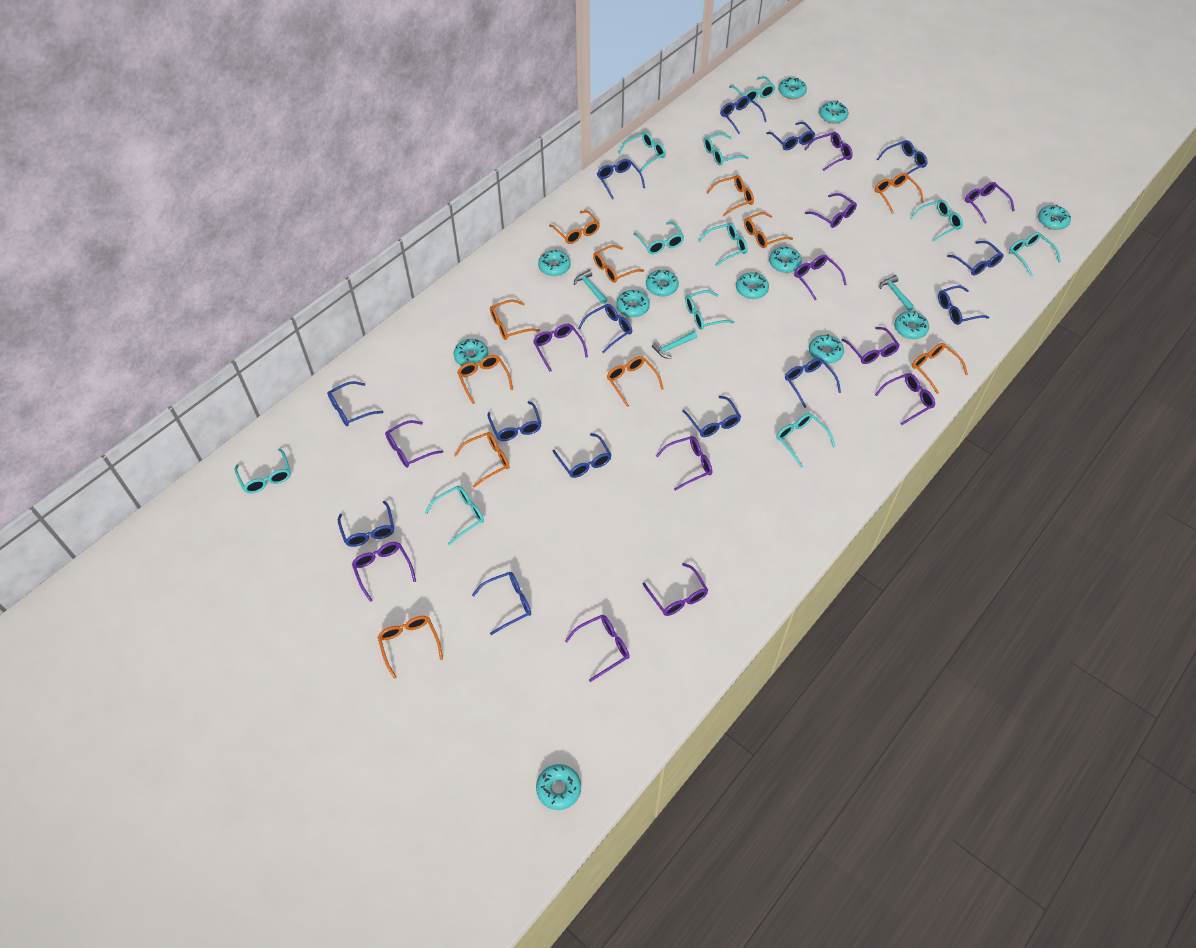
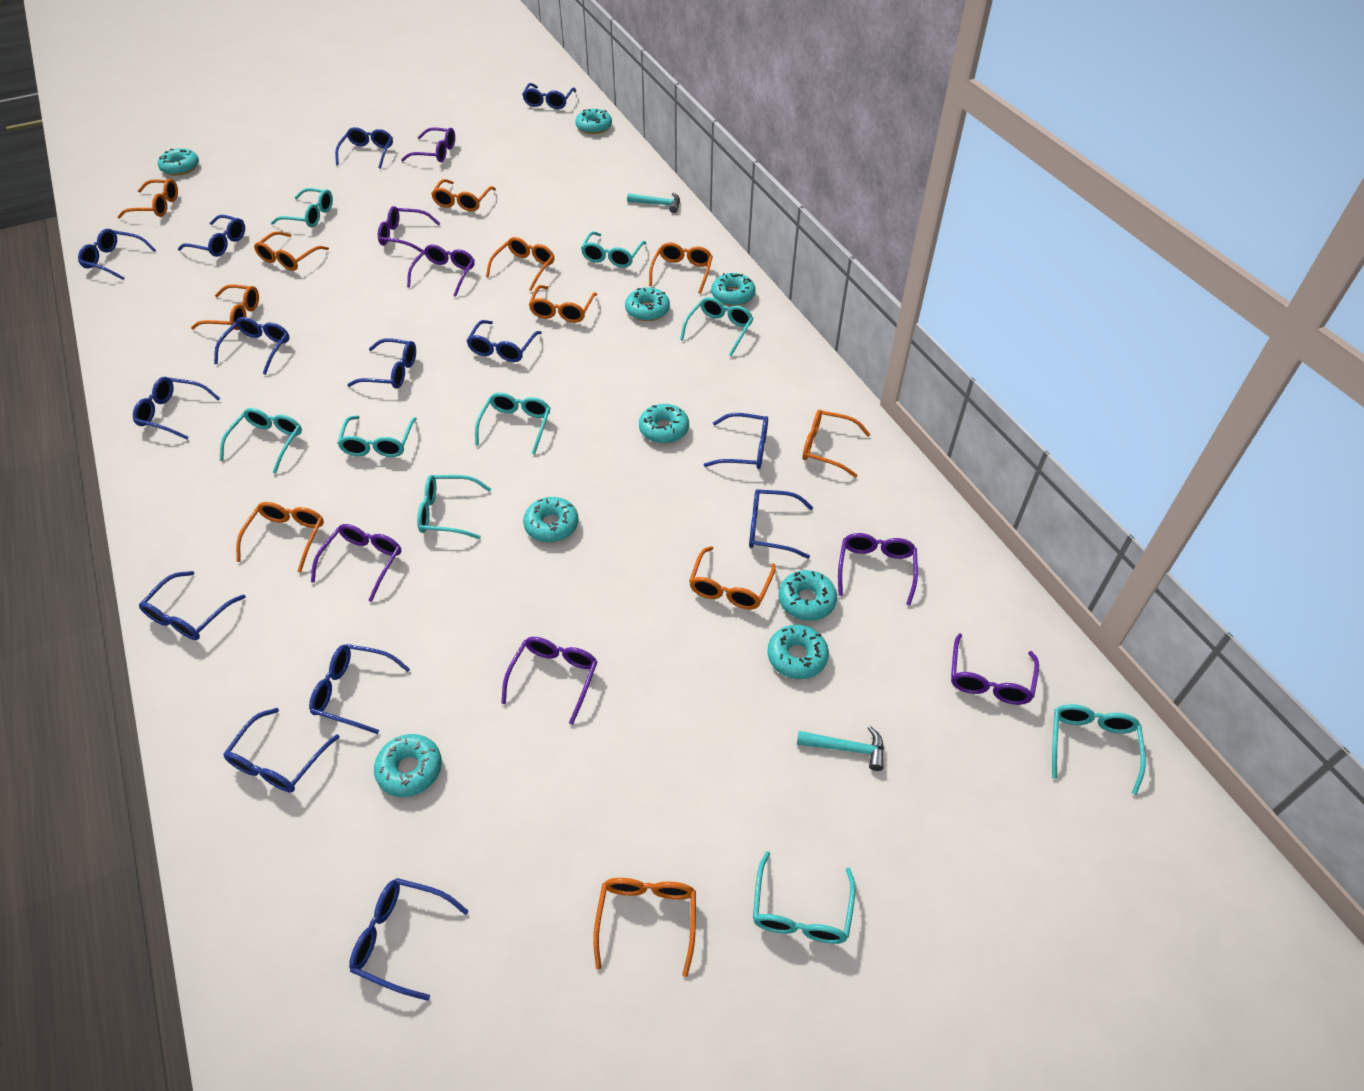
purple glasses: [352,542,416,602] [385,420,443,468] [533,324,588,372] [565,615,630,682] [642,563,708,616] [656,436,712,491] [794,255,847,300] [804,132,853,171] [805,193,857,228] [842,327,900,364] [875,373,935,425] [965,182,1015,224] = 12 -> [311,524,401,602] [378,206,440,252] [401,127,455,162] [407,244,475,297] [501,637,598,725] [838,533,918,606] [951,633,1039,705] = 7
turquoise donut: [454,339,488,366] [536,764,581,810] [538,250,571,276] [616,290,650,317] [646,270,679,296] [736,272,769,299] [769,247,802,273] [778,78,807,99] [809,334,844,364] [819,101,848,124] [894,311,929,339] [1038,205,1071,230] = 12 -> [158,148,199,176] [374,734,442,797] [523,497,578,542] [575,109,612,134] [625,287,670,321] [639,404,689,443] [711,273,756,306] [767,625,829,679] [778,570,837,621] = 9
turquoise glasses: [234,448,291,493] [425,486,484,545] [618,132,666,172] [633,222,684,254] [685,290,735,330] [698,223,748,266] [704,133,749,165] [729,76,775,103] [776,413,835,468] [910,200,963,242] [1009,232,1061,276] = 11 -> [220,408,302,474] [271,188,333,227] [337,415,417,457] [417,475,491,539] [475,393,550,455] [581,231,647,268] [680,297,753,356] [753,851,856,944] [1052,704,1146,795] = 9
turquoise hammer: [574,270,607,304] [652,331,697,359] [879,275,914,311] = 3 -> [627,193,680,213] [797,726,884,771] = 2

